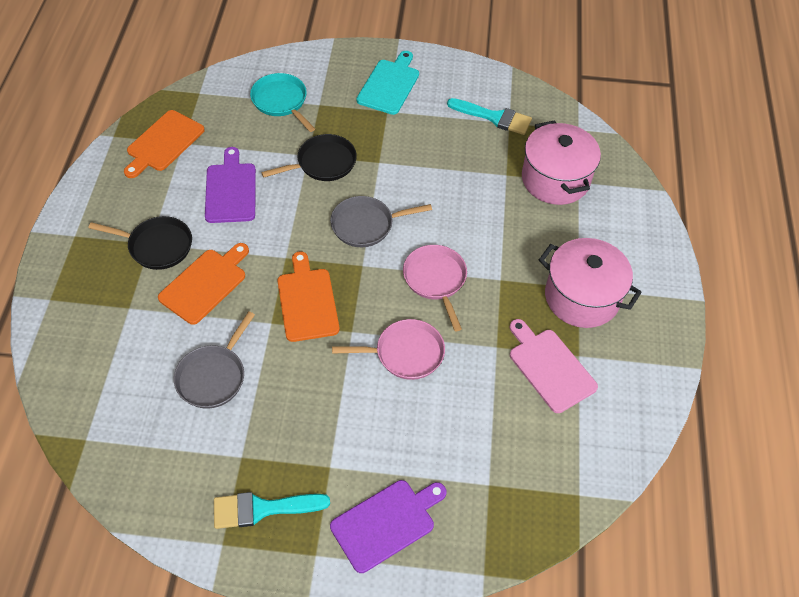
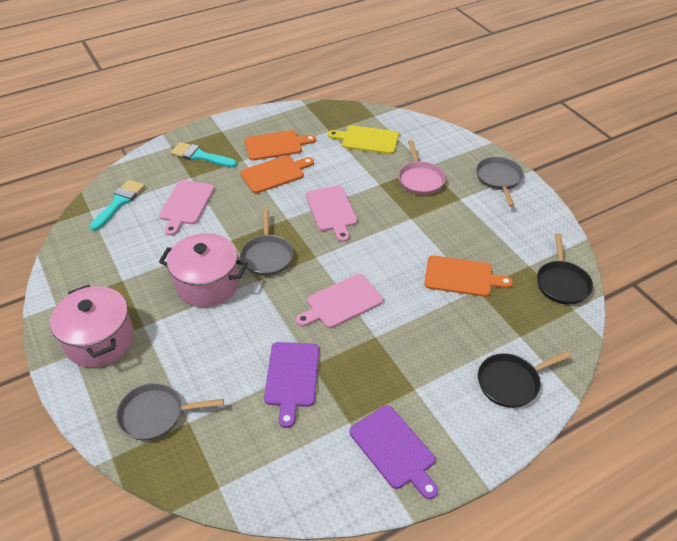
grey pan: [174,312,255,409] [330,196,432,247] = 2 -> [116,383,224,441] [240,209,293,276] [476,157,524,207] = 3
pink cutting board: [510,319,598,413] = 1 -> [159,180,214,236] [296,274,383,328] [306,186,357,242] = 3
pink pan: [332,319,445,380] [403,245,467,331] = 2 -> [398,140,446,195] = 1
turquoise cutting board: [356,51,419,115] = 1 -> none = 0
turquoise pan: [250,73,315,132] = 1 -> none = 0
yellow cutting board: none = 0 -> [328,125,399,154] = 1

